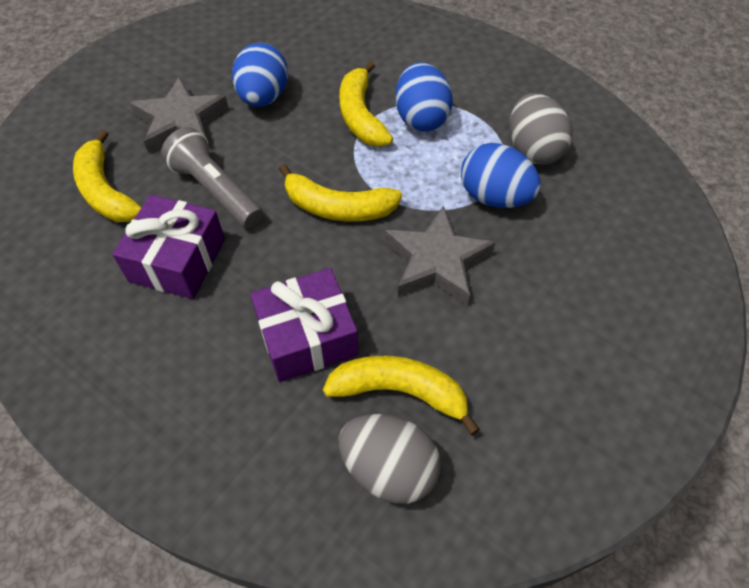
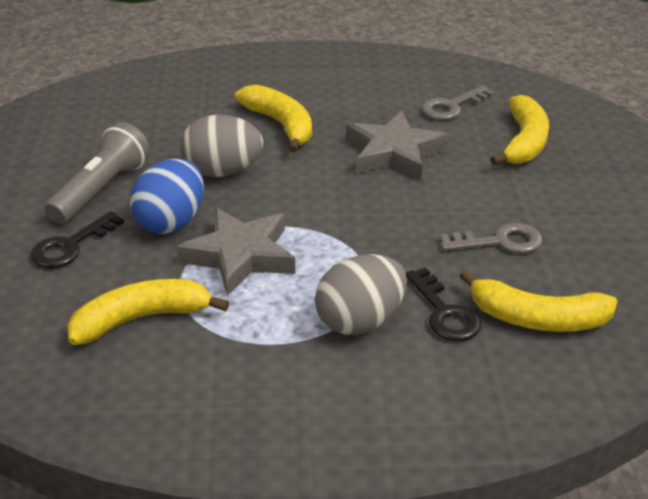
black key: none = 0 -> [30,211,124,268] [406,268,481,341] = 2
blue egg: [232,43,288,107] [396,62,453,132] [461,143,541,208] = 3 -> [130,158,204,234] = 1
grey key: none = 0 -> [422,85,495,120] [440,223,542,253] = 2
purple gift: [112,195,225,299] [250,268,358,382] = 2 -> none = 0

